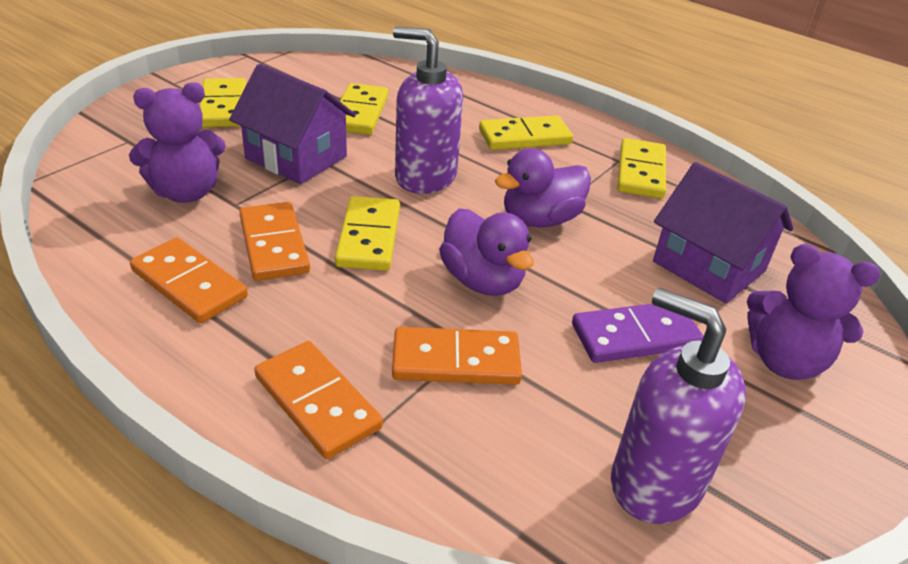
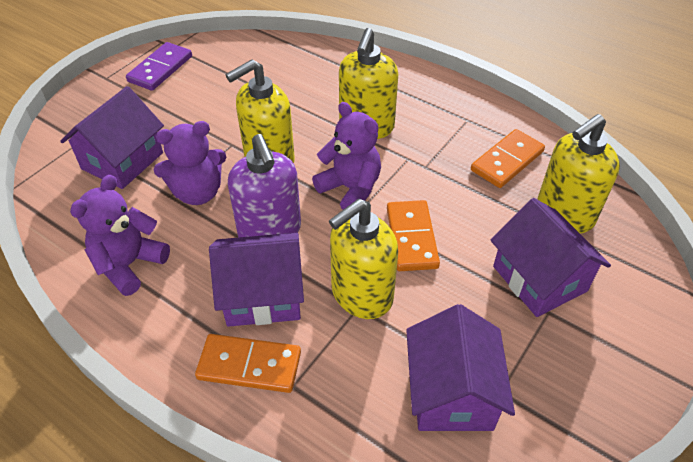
orange domino: [130,238,248,323] [239,202,310,281] [254,341,383,459] [392,327,522,385] = 4 -> [195,334,301,393] [387,200,440,271] [471,129,545,188] = 3
purple duck: [439,208,534,296] [495,148,591,227] = 2 -> none = 0
purple house: [229,64,356,184] [653,162,793,304] = 2 -> [60,86,164,189] [209,233,304,327] [406,304,515,431] [490,198,611,317] = 4
purple soap dispenser: [393,27,463,194] [611,288,746,524] = 2 -> [228,134,301,238] = 1
purple teddy bear: [129,82,226,203] [747,244,880,380] = 2 -> [70,175,170,296] [153,121,226,205] [312,102,381,210] = 3
yellow domino: [200,78,246,127] [335,196,400,271] [340,83,388,135] [479,115,573,150] [617,138,666,198] = 5 -> none = 0
yellow soap dispenser: none = 0 -> [226,59,295,163] [329,199,398,319] [339,28,398,139] [537,114,620,234] = 4

